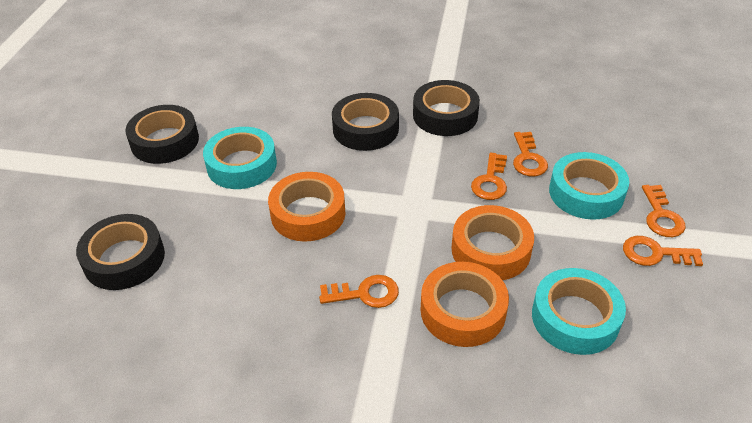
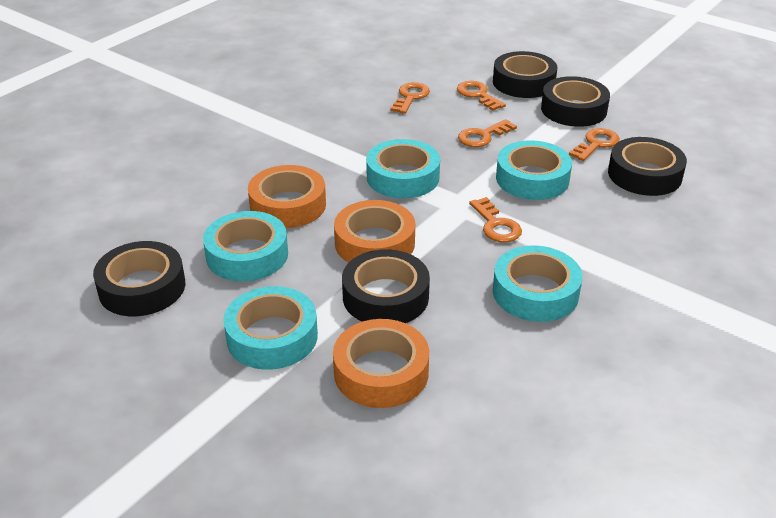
black tape: [76,214,165,290] [125,105,199,164] [332,93,399,151] [413,80,480,136] = 4 -> [93,241,185,316] [342,249,430,323] [493,51,557,98] [541,76,610,127] [608,137,687,196] = 5
turquoise tape: [203,127,277,189] [532,268,626,355] [549,152,629,220] = 3 -> [203,211,288,281] [223,286,318,370] [366,139,440,198] [493,245,583,322] [496,140,572,200] = 5

